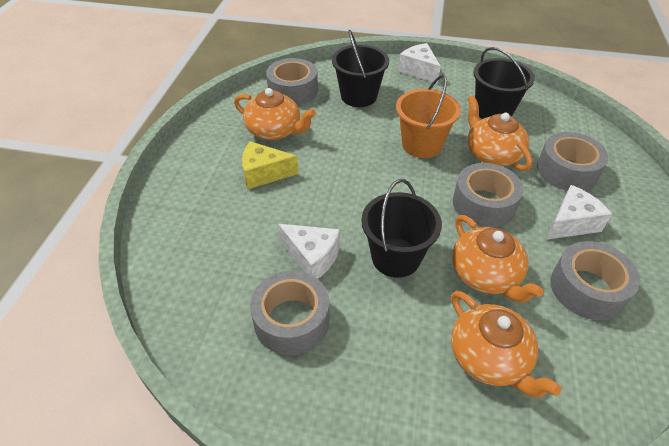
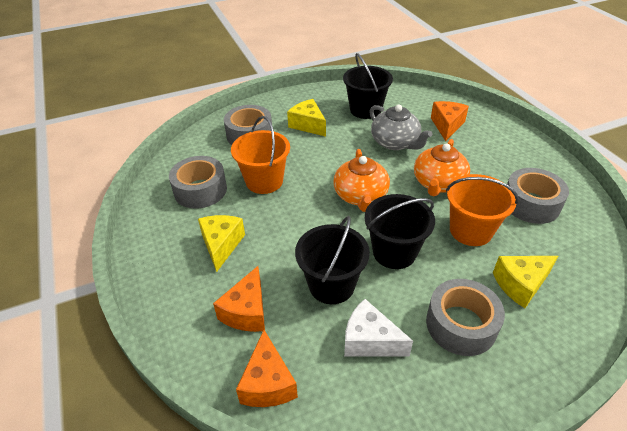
grey tape: [250,271,329,355] [266,58,318,105] [453,163,524,227] [537,132,608,191] [550,241,640,320] = 5 -> [169,156,227,209] [224,105,272,145] [426,279,505,356] [507,168,569,224] = 4
grey teapot: none = 0 -> [369,104,432,150] = 1
orange bucket: [396,75,461,158] = 1 -> [231,116,290,194] [446,174,519,246] = 2
orange cheese: none = 0 -> [213,266,265,332] [236,330,298,407] [431,101,469,141] = 3
orange teapot: [234,88,316,140] [451,291,562,397] [452,215,544,303] [467,95,533,171] = 4 -> [333,149,390,212] [414,139,470,196] = 2
white cheese: [278,224,340,279] [398,43,441,84] [547,185,612,240] = 3 -> [344,299,413,357] = 1
yellow cheese: [242,141,299,189] = 1 -> [198,215,245,272] [287,99,326,137] [493,256,558,308] = 3

